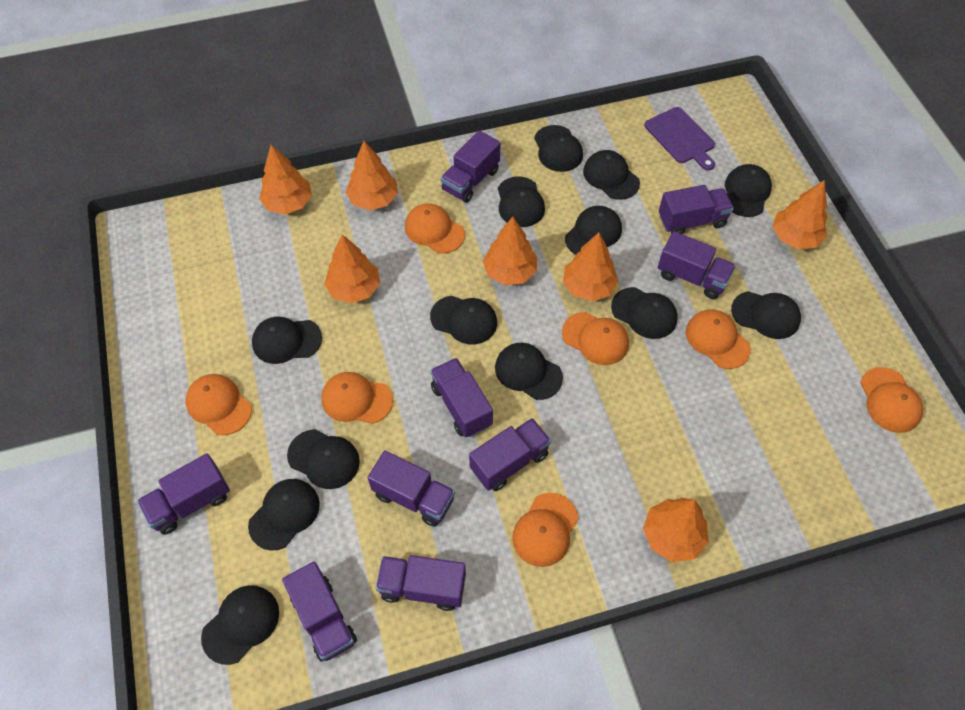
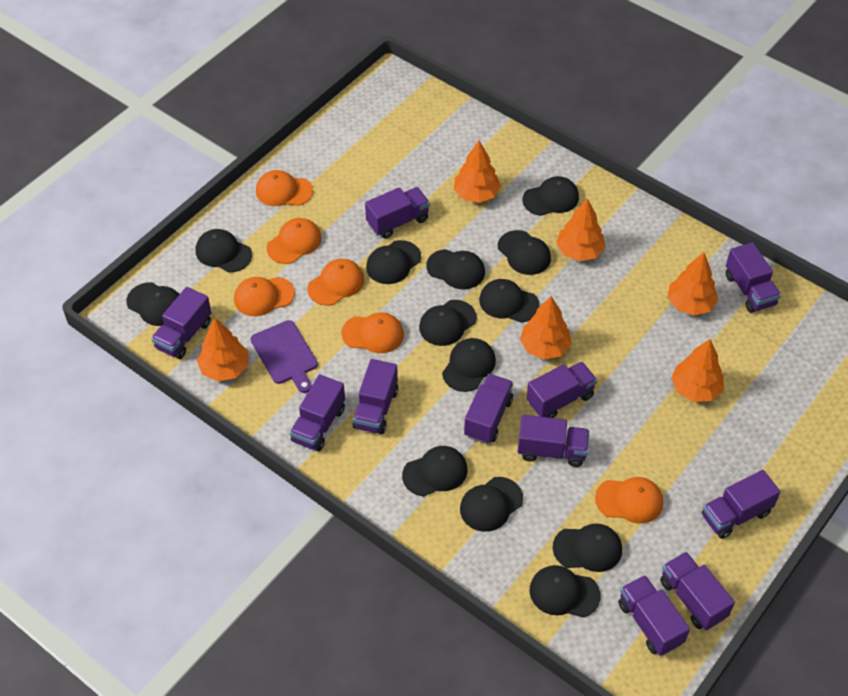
orange cap: [185,374,252,435] [321,372,393,424] [405,203,465,254] [512,493,579,567] [562,312,629,365] [686,310,751,369] [860,367,923,433] = 7 -> [234,277,295,316] [256,170,313,206] [267,218,322,264] [307,259,364,306] [342,312,404,353] [595,477,663,524] = 6
orange tree: [259,145,312,214] [324,234,380,304] [346,141,398,210] [483,217,537,285] [563,232,619,301] [643,497,708,562] [772,180,828,249] = 7 -> [197,318,249,381] [454,141,501,203] [520,296,572,359] [556,198,606,261] [668,252,718,315] [671,339,724,402] = 6
purple truck: [137,453,230,535] [282,562,357,662] [368,450,455,527] [376,555,466,611] [430,358,493,438] [441,130,500,203] [469,418,551,491] [658,231,736,299] [659,185,734,234] = 9 -> [151,287,211,359] [290,374,345,451] [352,359,398,434] [365,187,430,239] [464,374,513,444] [518,415,589,467] [526,362,597,418] [618,575,690,656] [660,552,735,630] [702,470,781,539] [726,242,781,313] = 11

